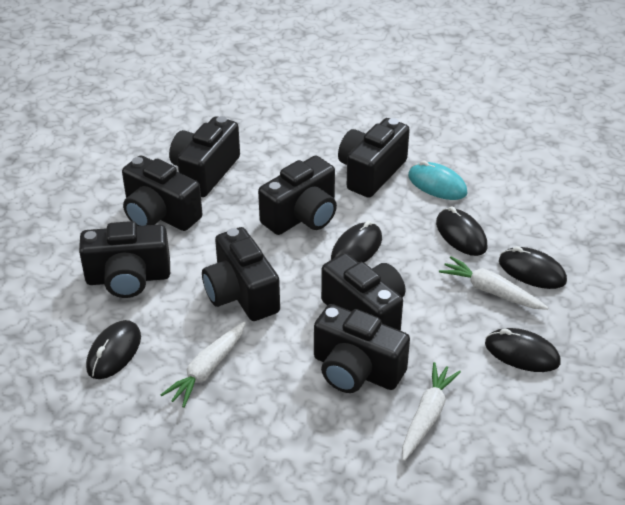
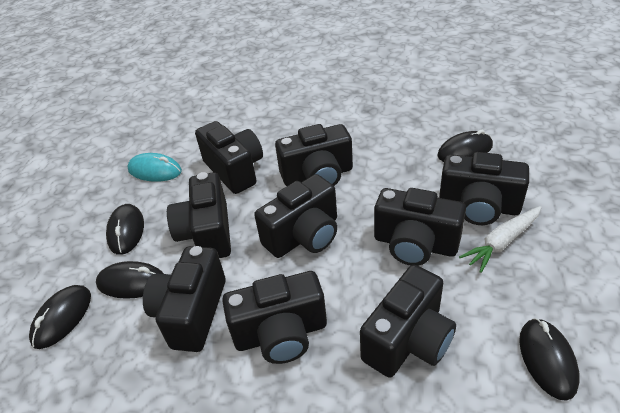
black camera: [79,221,170,298] [122,155,202,231] [169,116,240,197] [202,227,280,321] [258,156,337,235] [314,304,410,393] [321,253,406,331] [338,118,410,198] = 8 -> [143,246,226,352] [167,172,231,258] [195,121,263,194] [222,271,327,364] [254,174,337,258] [275,124,353,186] [360,265,456,378] [374,188,466,266] [439,152,529,225] = 9
white carrot: [161,322,246,408] [402,362,461,461] [439,256,549,310] = 3 -> [459,206,542,273] = 1

